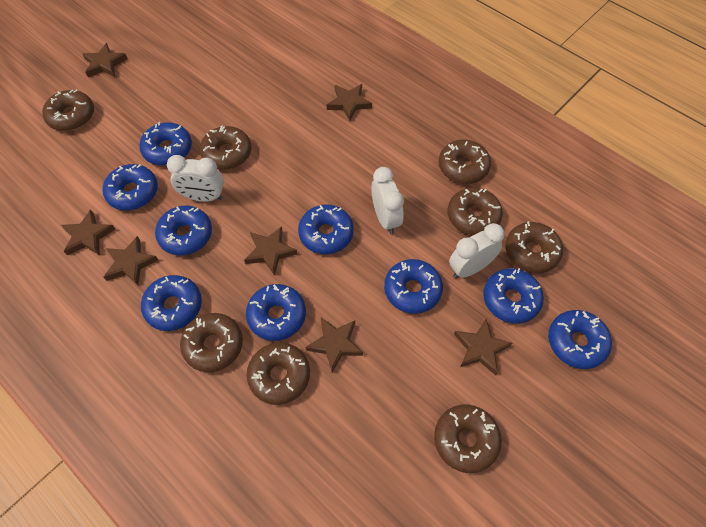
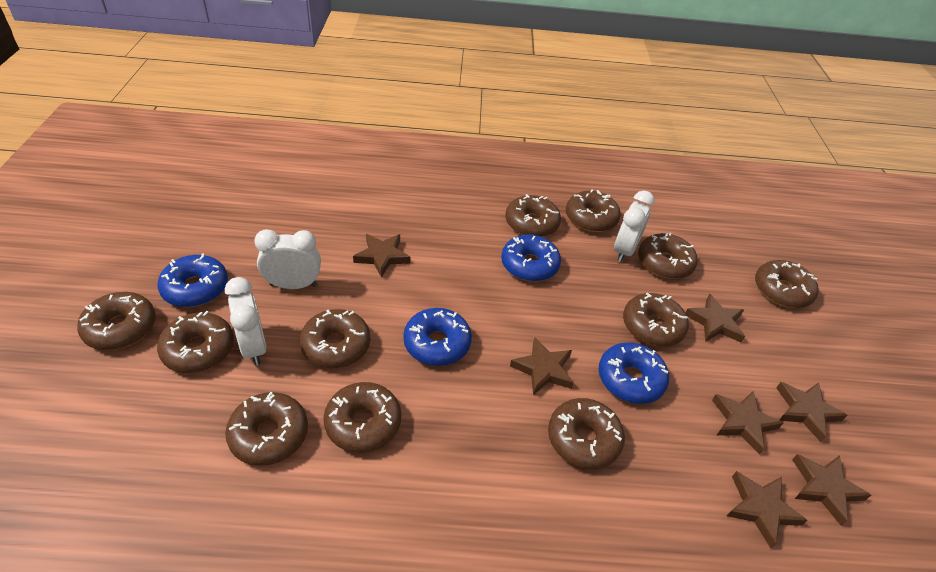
blue donut: [103,164,158,211] [139,122,192,166] [141,275,202,331] [155,206,212,255] [246,284,306,341] [298,205,354,254] [384,259,443,314] [483,268,544,324] [548,310,612,369] = 9 -> [157,253,228,307] [403,308,472,366] [501,234,561,281] [599,342,669,404] = 4
brown donut: [42,89,94,131] [180,313,243,372] [200,125,251,170] [246,343,310,405] [434,405,502,473] [439,139,491,184] [447,187,503,236] [505,222,563,273] = 8 -> [77,292,156,350] [157,311,234,373] [225,392,308,466] [300,309,371,368] [323,382,401,453] [505,194,561,237] [548,398,625,469] [566,189,621,232] [623,292,689,347] [638,232,698,279] [755,260,819,308] = 11

